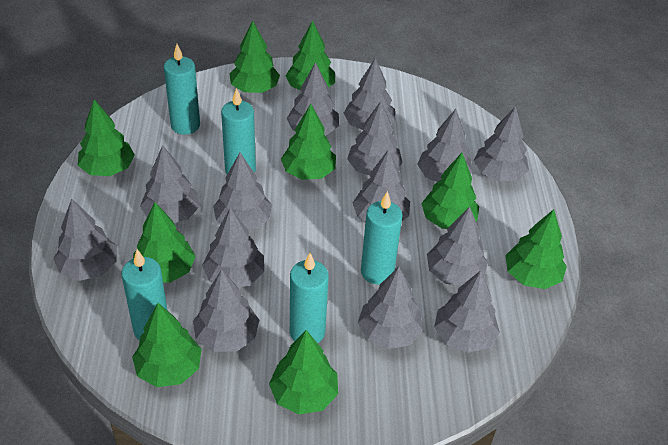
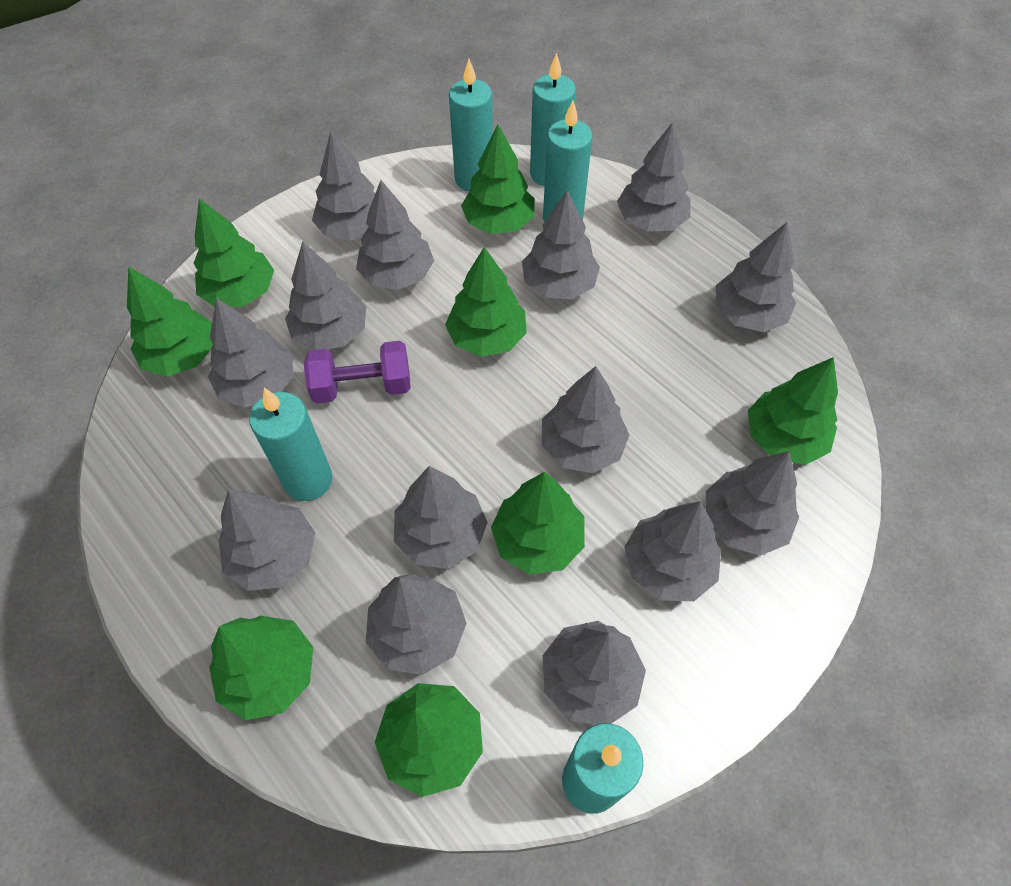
green tree: [78,99,135,176] [132,303,201,387] [133,202,196,283] [229,21,280,93] [269,330,338,415] [281,104,336,180] [286,20,335,90] [421,153,479,229] [505,209,567,289] = 9 -> [127,266,213,377] [193,198,274,307] [209,616,314,720] [375,683,483,797] [445,247,527,357] [461,125,535,234] [491,472,585,574] [748,357,838,465] = 8
purple dumbbell: none = 0 -> [304,341,411,403] = 1

